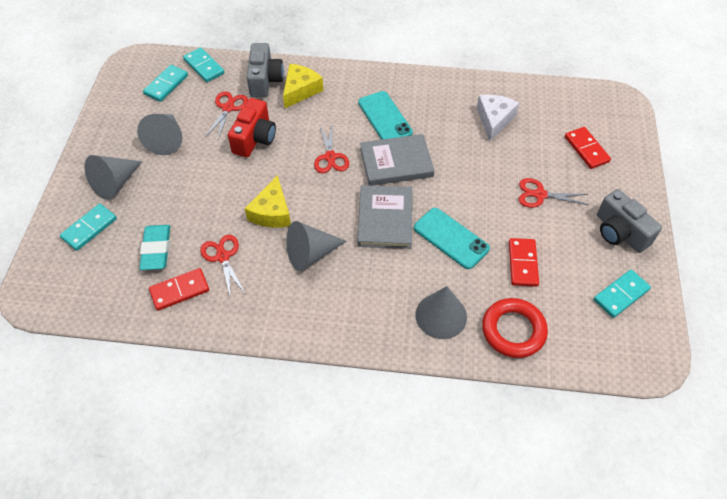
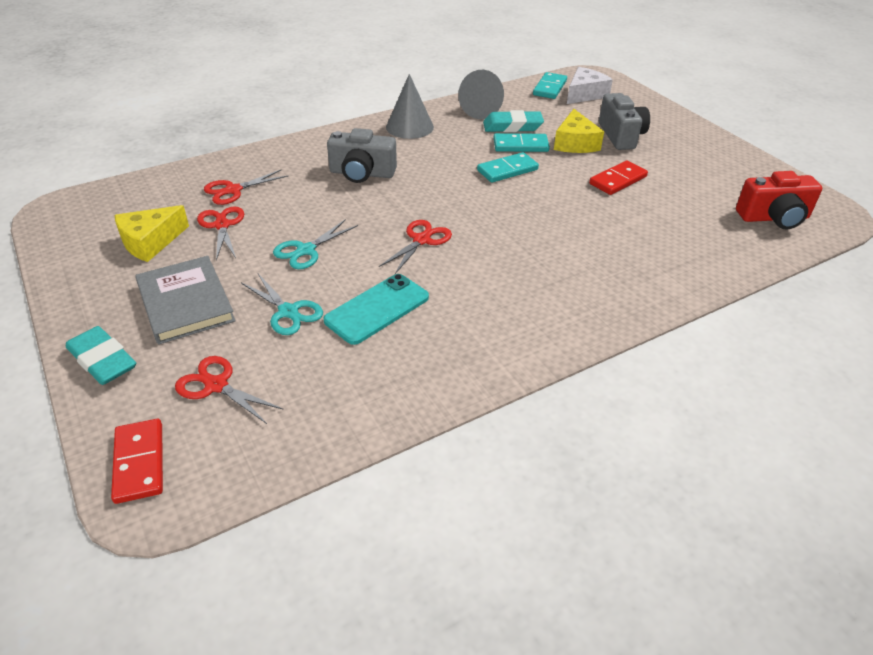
grey book: [358,185,412,249] [360,134,435,186] = 2 -> [135,256,236,344] = 1
grey cone: [84,155,142,200] [137,114,182,155] [286,221,346,271] [416,286,467,339] = 4 -> [386,74,434,139] [458,70,504,119] = 2
red domino: [149,268,209,311] [509,238,539,287] [565,127,611,169] = 3 -> [111,419,163,504] [589,160,648,195] = 2
red ring: [482,298,548,358] = 1 -> none = 0
turquoise domino: [60,204,117,251] [143,65,188,102] [183,47,224,82] [593,270,651,318] = 4 -> [477,152,539,183] [494,133,550,152] [533,72,567,99] = 3
turquoise eraser: [139,225,170,270] = 1 -> [66,326,136,385] [483,110,544,132] = 2
turquoise phone: [358,91,413,140] [414,208,490,269] = 2 -> [324,274,429,345] = 1
turquoise scissors: none = 0 -> [241,274,323,335] [273,219,358,269] = 2

